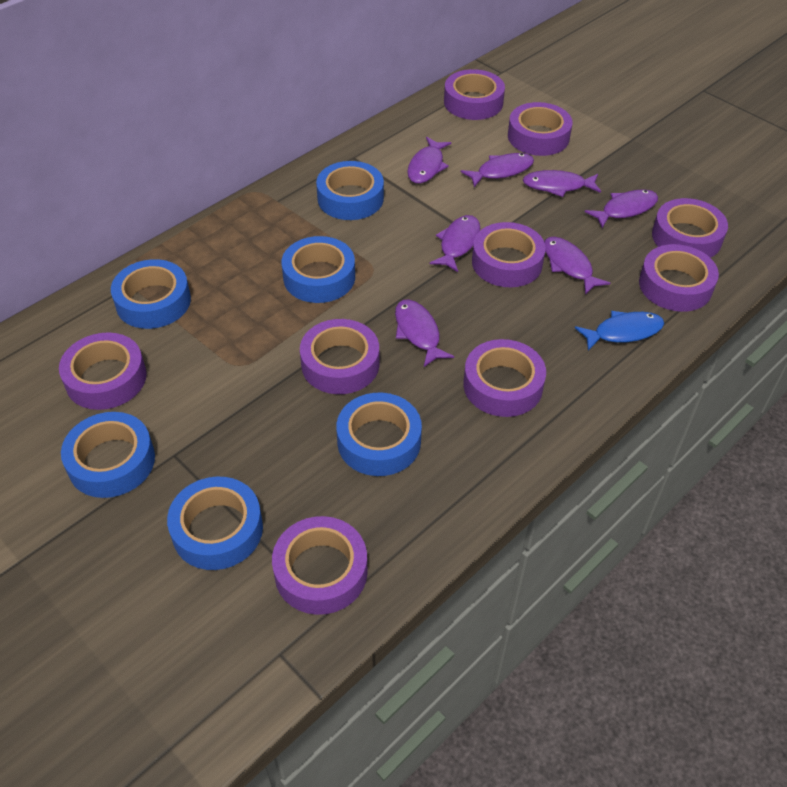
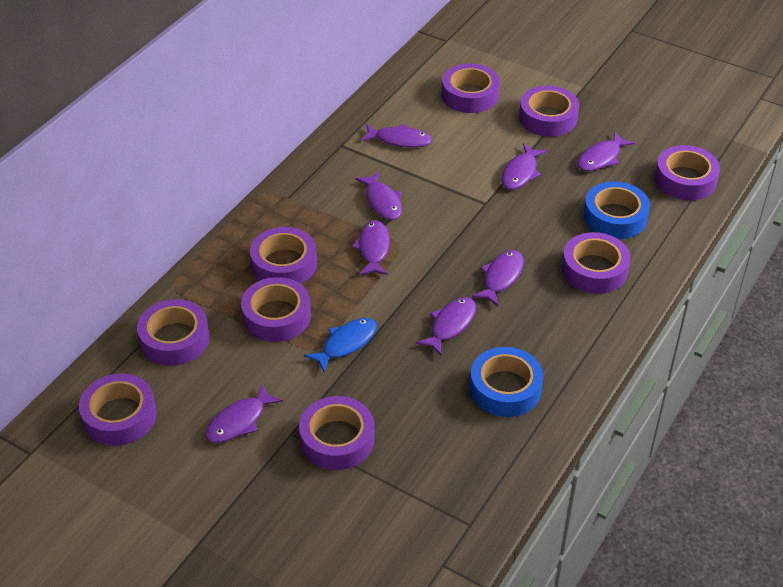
blue tape: [61,412,155,498] [111,259,191,329] [167,477,263,570] [282,236,355,303] [316,161,384,220] [336,393,422,476] = 6 -> [470,347,543,417] [584,182,650,239] = 2
purple fish: [395,300,454,367] [407,137,452,183] [430,215,480,272] [460,153,534,187] [523,170,601,197] [544,237,610,295] [585,190,658,228] = 7 -> [205,384,283,443] [352,220,390,275] [355,171,402,220] [361,124,432,148] [416,297,476,355] [472,250,524,306] [501,143,547,190] [577,132,635,171] = 8

